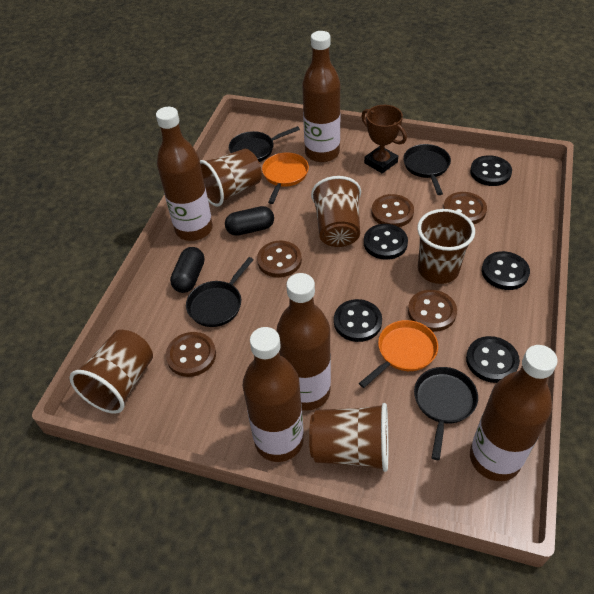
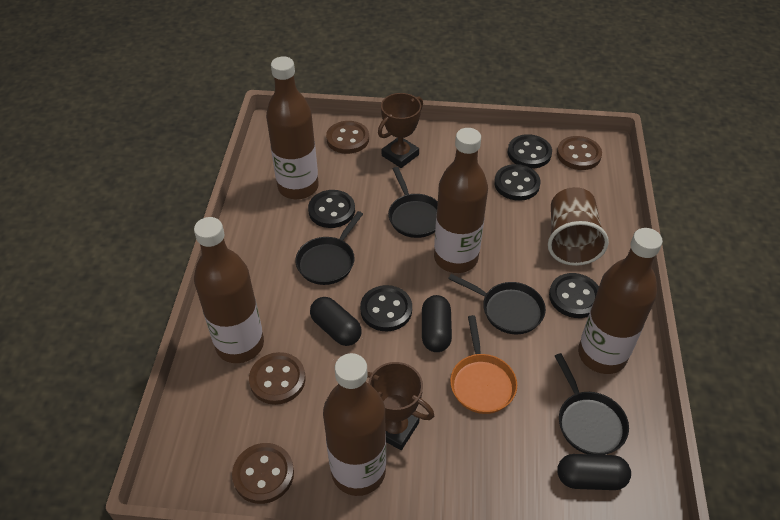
black capsule: [170,247,205,293] [225,206,274,236] = 2 -> [310,297,362,346] [422,295,452,352] [557,454,631,490] = 3
brown button: [166,332,216,377] [257,241,302,278] [371,194,414,227] [408,290,457,332] [443,192,487,224] = 5 -> [232,443,294,504] [249,352,306,405] [326,121,369,154] [557,136,602,170] = 4
brown cup: [69,330,153,414] [200,149,262,207] [309,403,388,472] [311,176,361,247] [417,209,475,284] = 5 -> [548,187,609,266] = 1
brown trophy: [361,105,407,173] = 1 -> [367,362,434,450] [378,93,423,168] = 2
orange pan: [262,152,309,204] [359,320,438,388] = 2 -> [450,315,517,414] = 1

